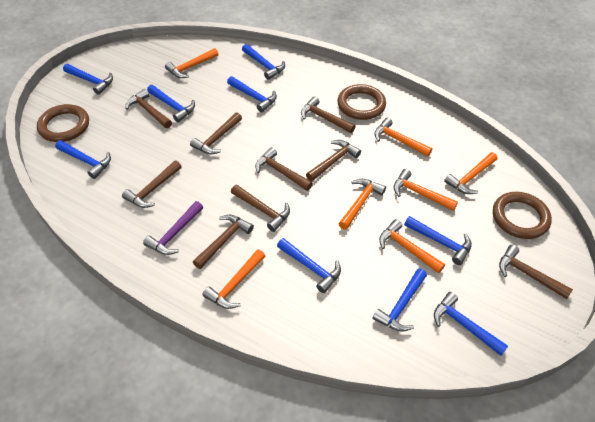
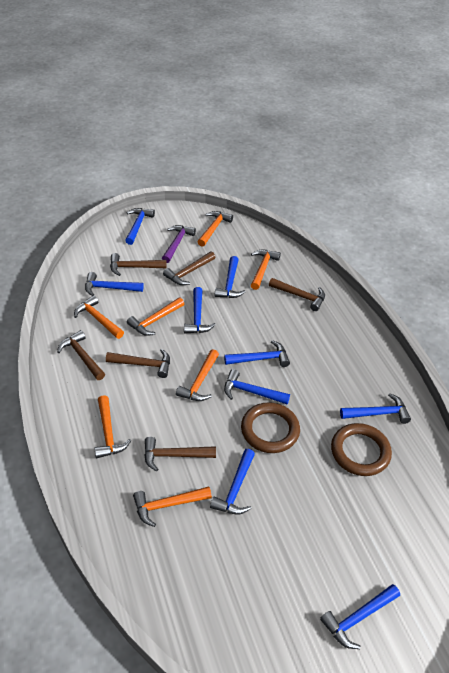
brown hammer: [122,160,182,208] [126,89,172,128] [190,112,242,154] [193,215,254,269] [231,185,290,232] [255,147,313,191] [301,96,356,133] [306,140,361,182] [499,245,573,299] = 9 -> [57,330,105,380] [106,349,170,378] [110,253,166,276] [144,437,216,471] [163,251,216,285] [269,278,325,311] = 6
brown ring: [37,104,89,142] [337,84,386,120] [493,192,552,239] = 3 -> [241,402,300,453] [331,423,392,476] = 2

